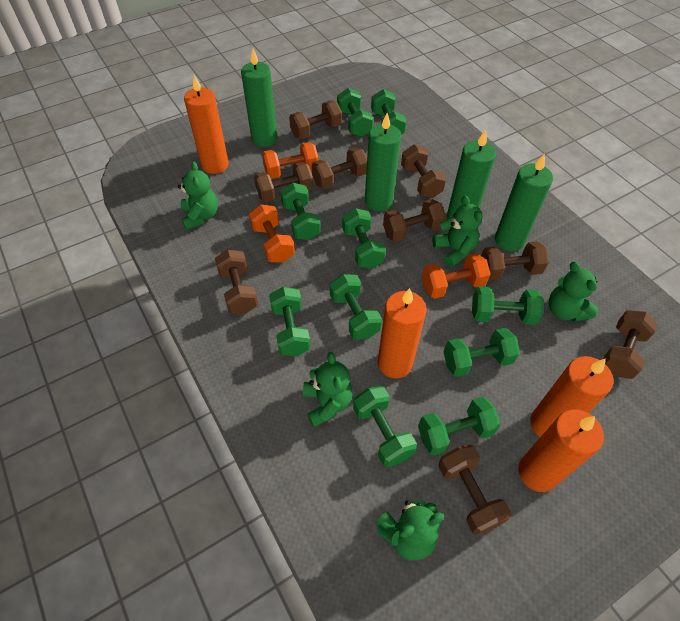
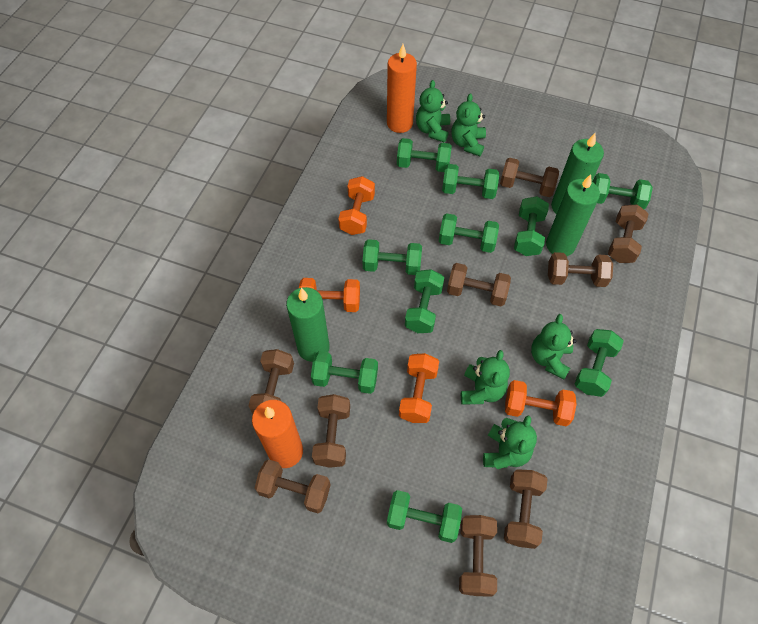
green candle: [241,49,277,147] [365,113,401,211] [447,129,496,218] [495,153,553,251] = 4 -> [286,287,330,362] [546,174,600,256] [551,133,604,214] = 3
orange candle: [184,75,229,174] [378,288,426,378] [518,409,604,492] [530,356,613,437] = 4 -> [252,400,303,468] [387,44,417,133] = 2
orange dumbbell: [249,204,295,263] [262,142,318,179] [422,253,491,299] = 3 -> [299,278,360,312] [338,176,375,235] [399,353,439,423] [505,380,577,426] = 4

